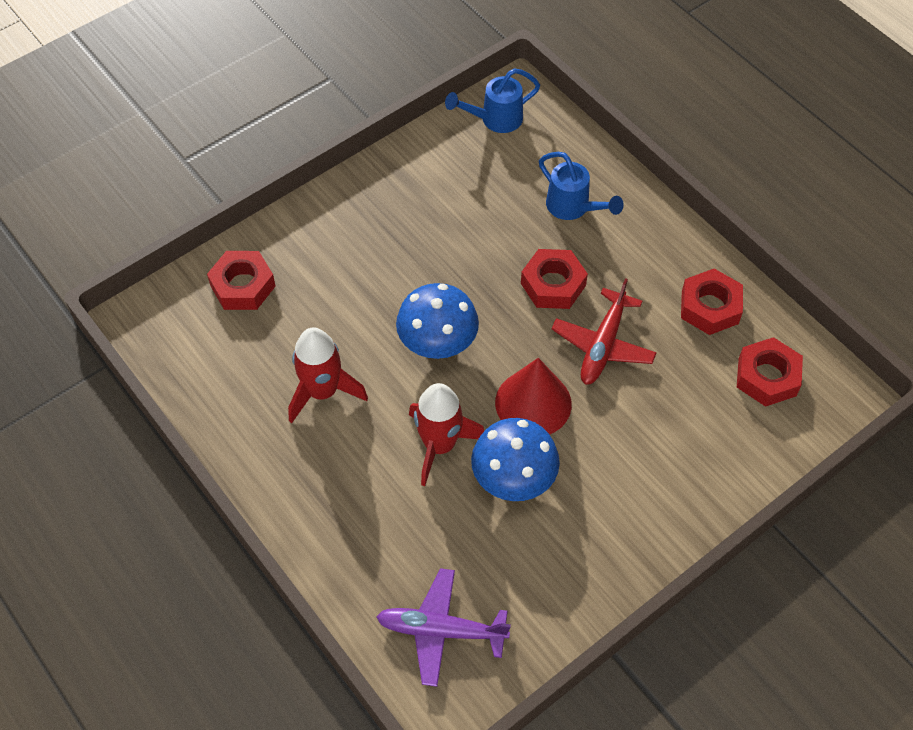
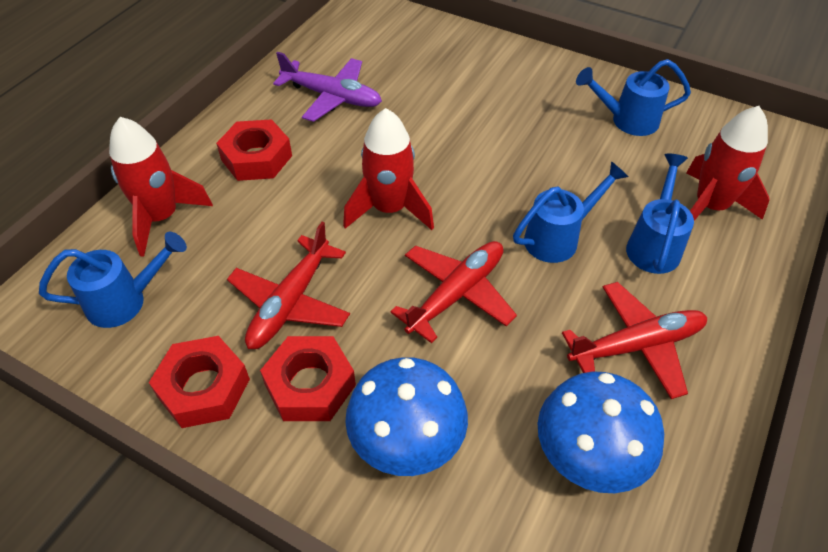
blue watering can: [445,68,540,133] [539,152,624,220] = 2 -> [39,232,187,328] [513,161,628,263] [576,59,691,136] [626,154,694,274] = 4
red cone: [495,358,572,435] = 1 -> none = 0
red nut: [207,251,276,310] [521,249,588,309] [681,269,743,335] [737,337,803,407] = 4 -> [149,336,250,428] [216,119,292,181] [260,336,356,421] = 3
red plane: [551,278,657,385] = 1 -> [227,222,350,349] [390,241,517,343] [562,282,707,399] = 3
red rocket: [288,328,368,423] [409,383,484,486] = 2 -> [109,117,213,257] [343,108,434,230] [686,106,769,221] = 3

